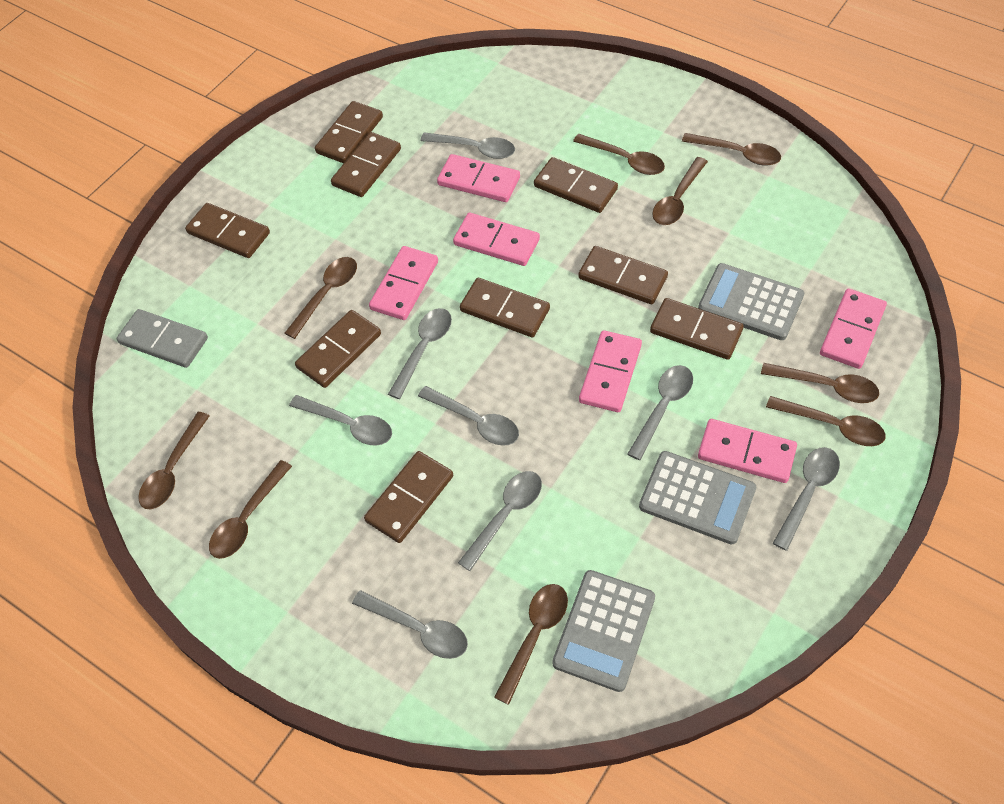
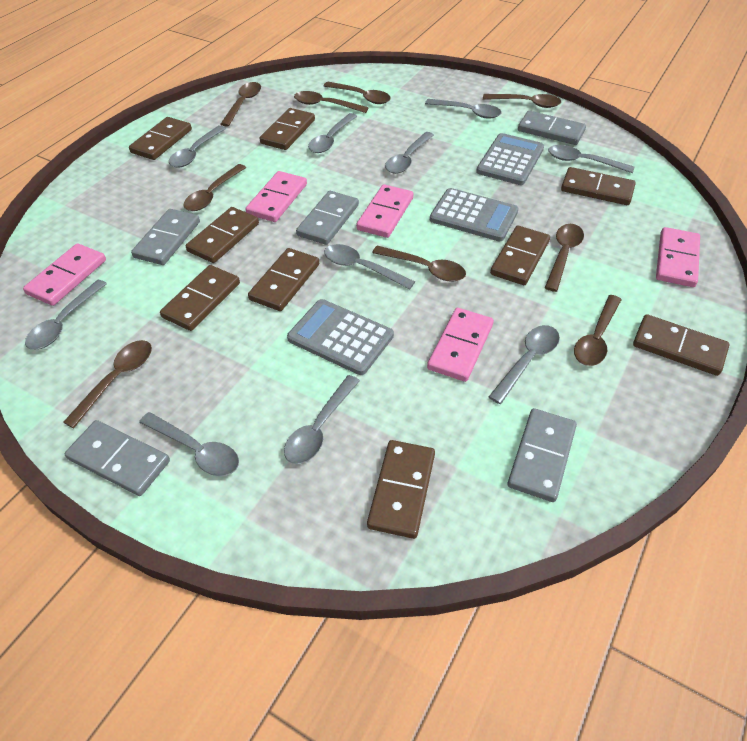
grey domino: [117,309,208,368] = 1 -> [65,420,170,496] [131,209,200,265] [296,191,359,245] [507,408,577,502] [518,111,586,145] = 5
grey spoon: [289,395,392,446] [352,590,468,659] [388,308,452,399] [418,386,519,446] [420,132,515,159] [458,471,542,571] [627,365,693,460] [773,447,840,551] = 8 -> [25,280,107,350] [139,412,239,476] [169,126,226,168] [284,375,360,464] [308,113,357,153] [324,244,415,289] [385,132,434,174] [425,99,502,119] [489,325,560,404] [548,145,634,173] = 10
pink domino: [369,246,438,320] [437,154,520,202] [453,213,540,266] [579,330,642,412] [698,419,797,483] [820,289,887,369] = 6 -> [23,243,106,306] [245,171,307,222] [356,184,413,238] [427,308,494,382] [656,227,700,287] = 5

